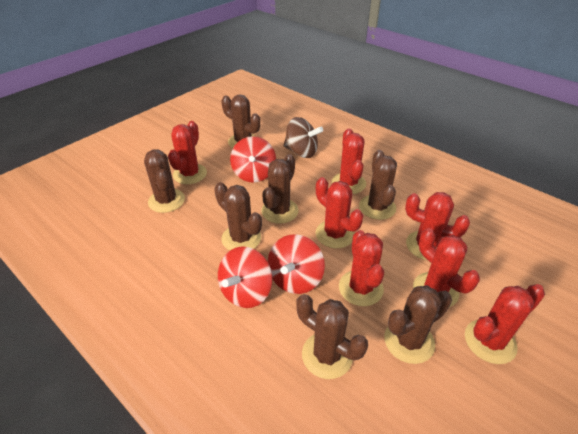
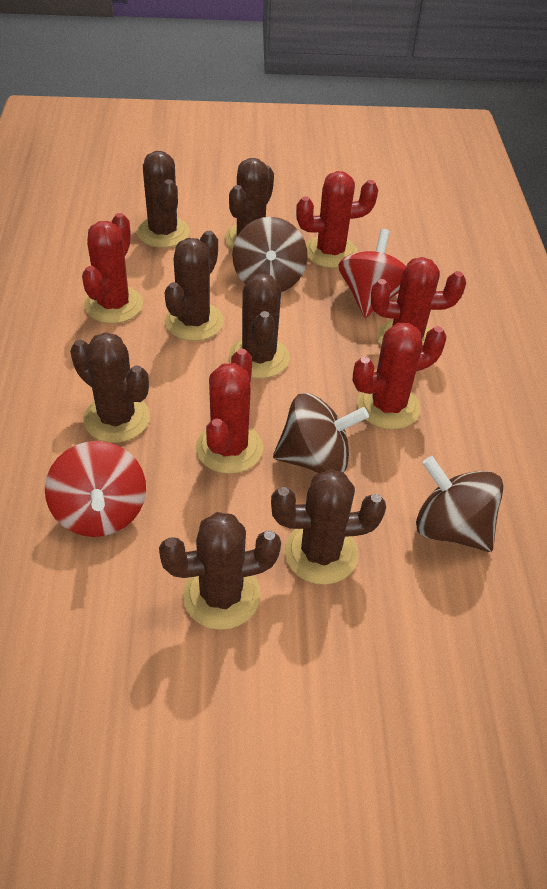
brown spinning top: [283,117,323,158] = 1 -> [232,217,308,292] [273,393,369,473] [416,456,503,552] = 3
red cactus: [168,121,207,184] [316,177,363,248] [332,129,366,194] [339,230,384,306] [405,192,470,260] [413,228,480,307] [465,284,545,364] = 7 -> [82,213,143,324] [196,348,263,474] [296,171,378,268] [353,323,447,429] [371,257,466,346] = 5
red spinning top: [218,246,272,308] [230,136,276,183] [268,234,325,294] = 3 -> [45,441,146,537] [339,229,406,318] = 2

